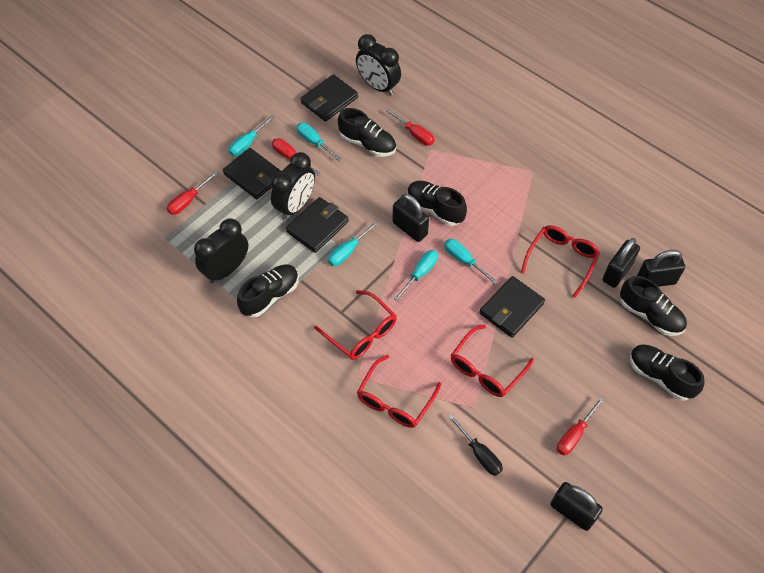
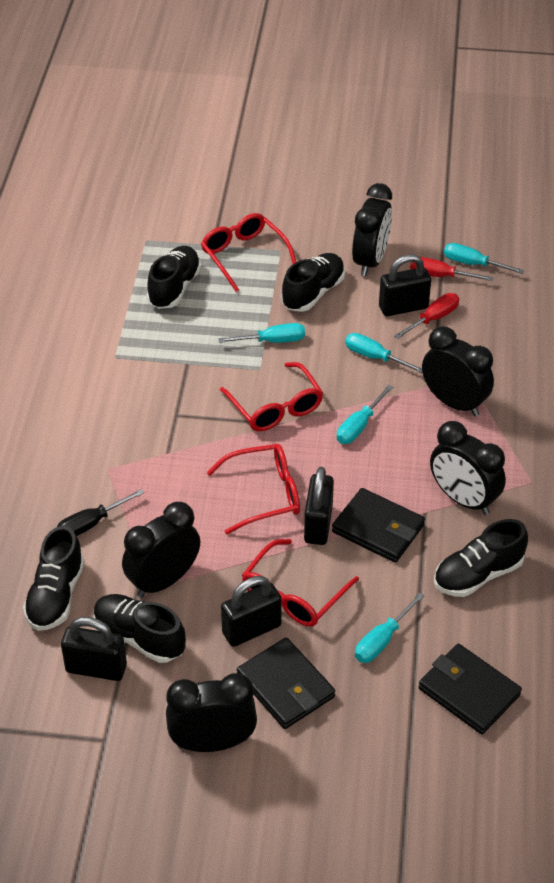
black clock: [194,218,249,283] [271,152,315,220] [356,34,401,96] = 3 -> [122,502,200,598] [166,673,257,752] [352,183,392,276] [422,326,494,416] [430,421,506,515] = 5
black wallet: [223,148,282,199] [286,197,349,253] [301,74,358,122] [479,276,545,338] = 4 -> [237,637,335,729] [332,488,425,563] [419,644,522,734] = 3
red screwdriver: [167,171,218,215] [272,138,320,175] [386,109,435,146] [557,397,604,456] = 4 -> [394,293,459,339] [410,257,493,281] = 2

